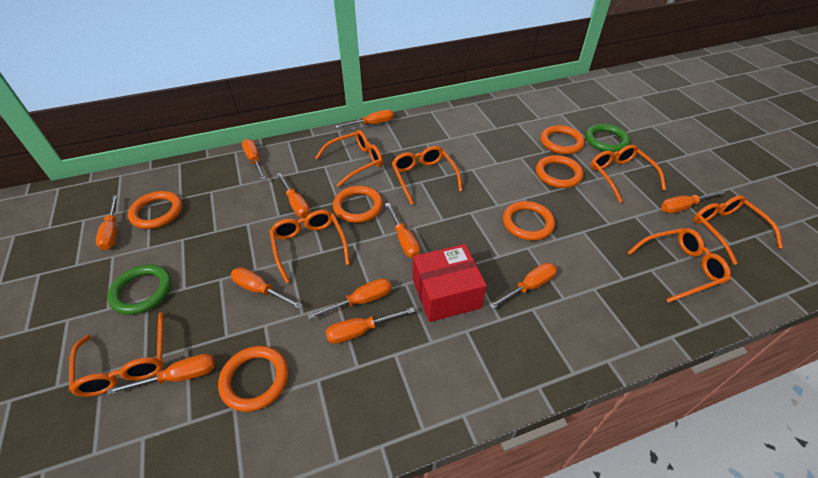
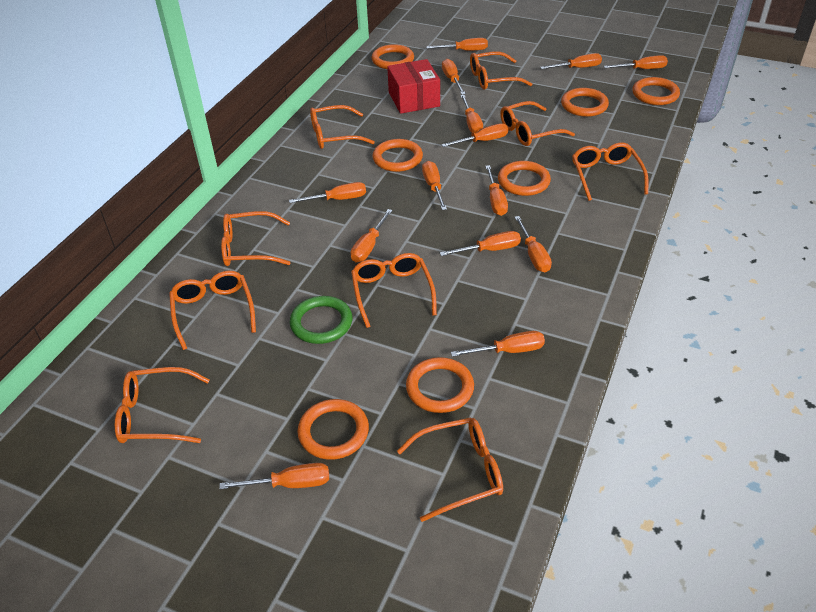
green ring: [107,265,172,315] [585,124,630,152] = 2 -> [290,296,353,344] = 1
orange glasses: [69,312,164,397] [269,210,350,283] [315,130,383,187] [392,146,463,205] [590,145,666,203] [627,228,731,303] [693,195,783,265] = 7 -> [115,367,209,443] [169,271,256,350] [221,211,290,266] [310,105,374,149] [351,253,437,328] [397,417,503,522] [470,51,532,90] [500,101,575,146] [572,142,649,201] = 9
orange ring: [128,191,182,229] [218,346,288,412] [333,186,383,223] [503,201,555,241] [536,155,583,188] [540,125,585,154] = 6 -> [297,399,369,460] [371,44,414,69] [373,139,423,172] [406,357,474,413] [498,161,551,196] [561,88,609,117] [632,77,680,105] = 7
orange screwdriver: [96,195,118,250] [107,354,215,395] [231,267,303,309] [242,139,266,180] [276,173,310,218] [307,278,391,320] [326,307,415,344] [335,110,394,128] [385,203,420,258] [489,263,557,309] [661,191,725,213] = 11 -> [219,463,329,489] [289,182,366,203] [351,209,392,262] [422,161,447,210] [427,38,488,51] [440,231,521,256] [441,123,508,147] [442,59,466,95] [451,331,545,357] [460,95,483,133] [485,165,508,216] [514,216,552,273] [540,53,602,69] [604,55,668,69] = 14

